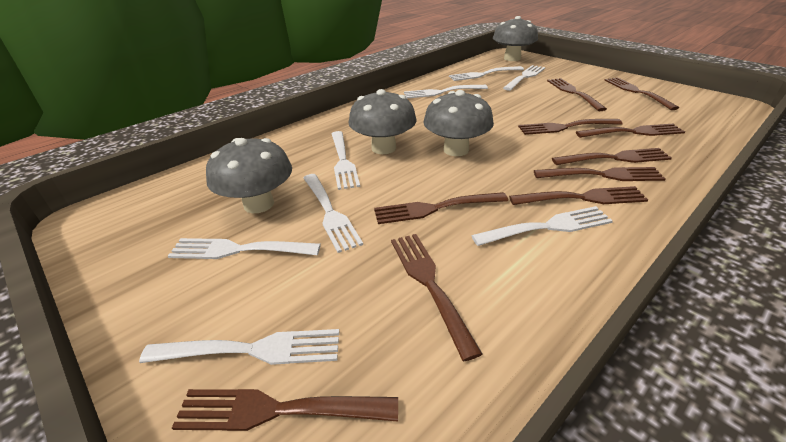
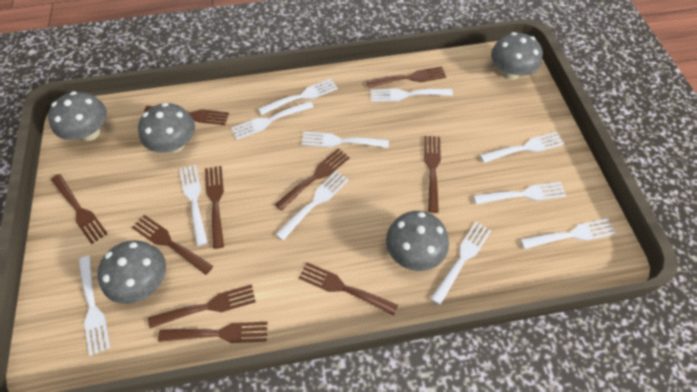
grey mushroom: [206,138,292,213] [348,89,416,154] [423,90,494,156] [493,16,538,61] = 4 -> [48,91,107,141] [97,240,166,304] [138,103,195,153] [386,211,449,271] [491,32,543,80] = 5
white fork: [139,329,339,365] [168,238,321,259] [303,174,363,253] [332,131,360,190] [404,85,488,98] [449,66,524,81] [471,206,613,246] [503,65,545,91] = 8 -> [79,256,110,356] [180,165,208,246] [231,101,314,140] [258,79,338,115] [276,171,349,241] [301,132,389,148] [370,89,453,102] [430,222,491,305] [473,182,566,205] [480,132,564,163] [520,219,616,249] = 11

